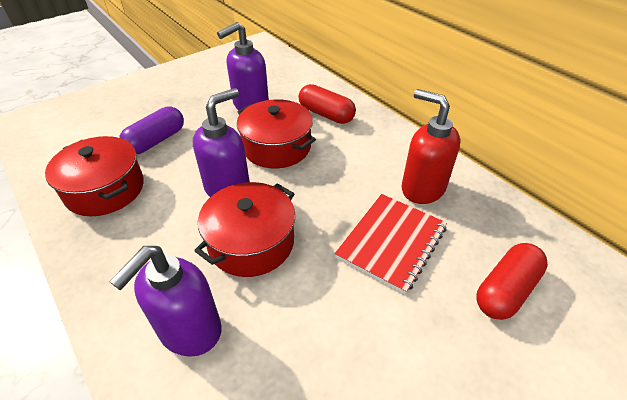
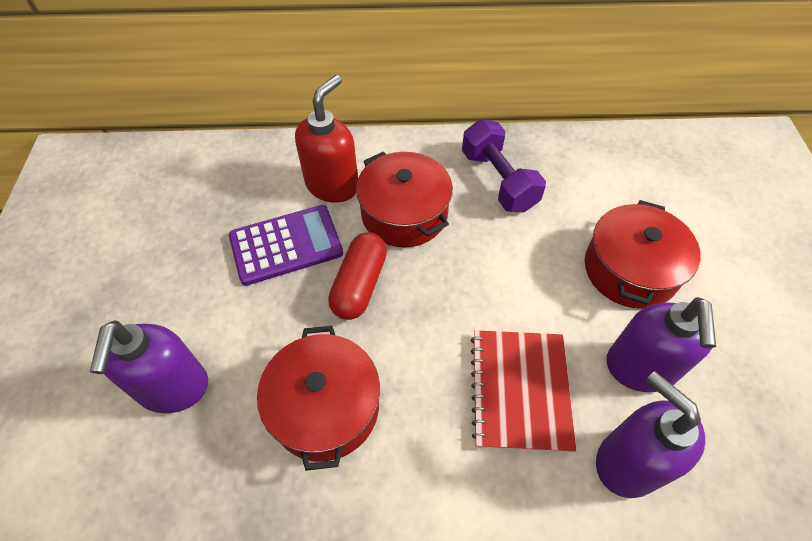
purple calculator: none = 0 -> [229,205,343,286] = 1
purple capsule: [119,106,184,154] = 1 -> none = 0
purple dumbbell: none = 0 -> [462,119,546,212] = 1
red capsule: [299,84,356,124] [476,243,548,320] = 2 -> [328,232,387,320] = 1

